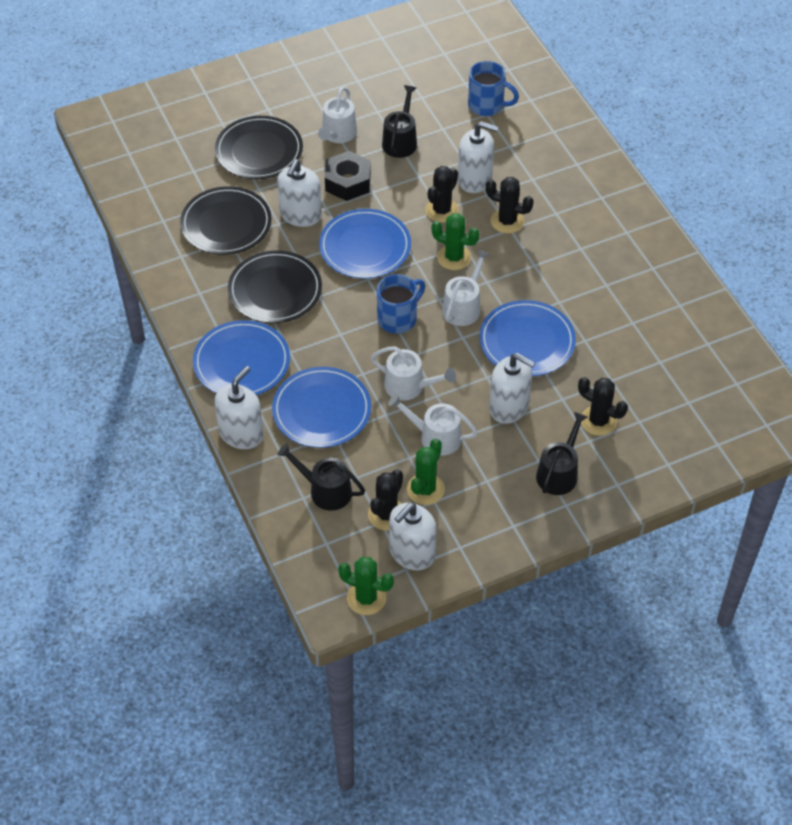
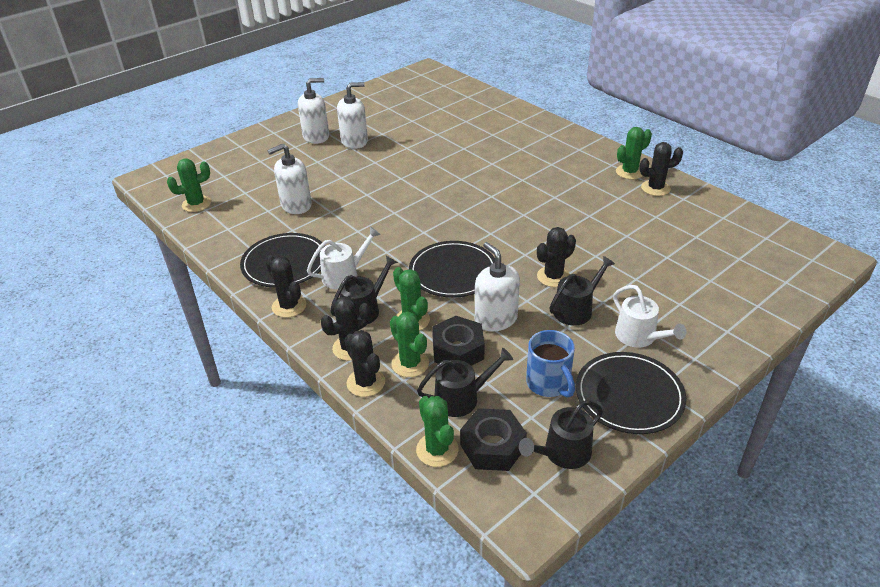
black cactus: [368,469,403,531] [425,166,459,223] [486,177,534,234] [578,377,628,436] = 4 -> [265,255,306,318] [321,296,371,361] [344,330,385,397] [537,227,576,287] [639,142,683,196] = 5
black nut: [325,151,371,201] = 1 -> [432,316,485,366] [460,408,527,471] = 2
black watering can: [277,444,365,511] [382,85,417,158] [536,412,588,495] = 3 -> [330,256,398,324] [417,348,513,417] [519,400,603,469] [549,256,615,326] = 4
blue mug: [377,274,425,334] [468,61,519,116] = 2 -> [526,330,575,398] = 1
blue plate: [193,320,290,395] [272,367,371,448] [319,209,411,279] [479,300,576,376] = 4 -> none = 0
green cactus: [338,557,394,615] [407,438,445,505] [431,213,480,270] = 3 -> [167,159,211,212] [390,312,429,377] [393,267,430,331] [416,396,459,467] [616,127,652,179] = 5
white soap dispenser: [214,366,264,449] [277,159,322,227] [389,503,436,570] [458,121,498,193] [489,353,535,424] = 5 -> [267,144,312,214] [298,78,329,144] [337,82,368,149] [475,242,520,331] = 4
white watering can: [318,87,357,143] [371,347,456,400] [388,394,478,456] [442,249,490,326] = 4 -> [307,227,381,289] [613,285,686,347] = 2

